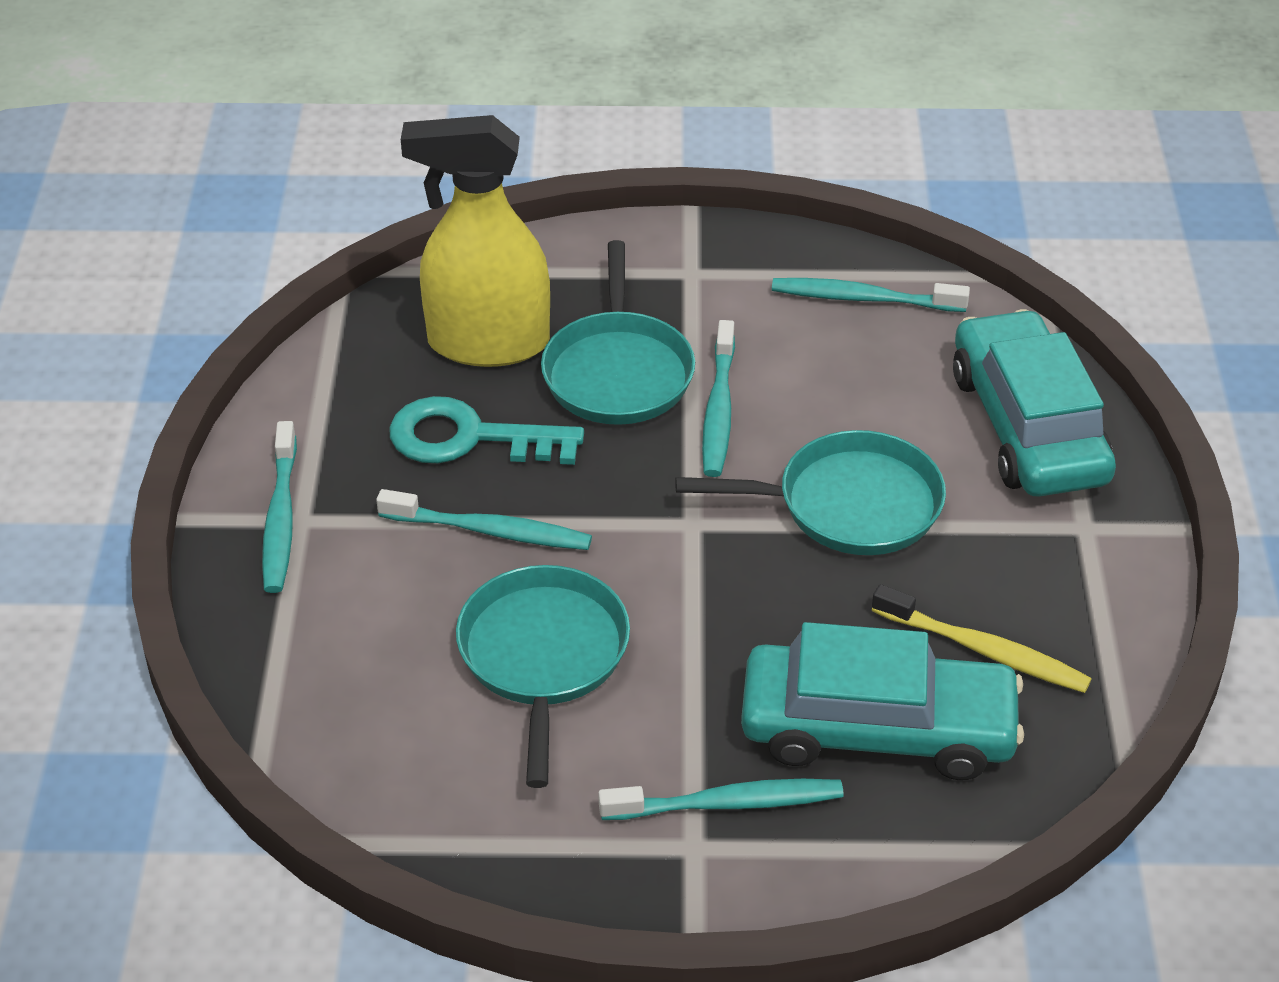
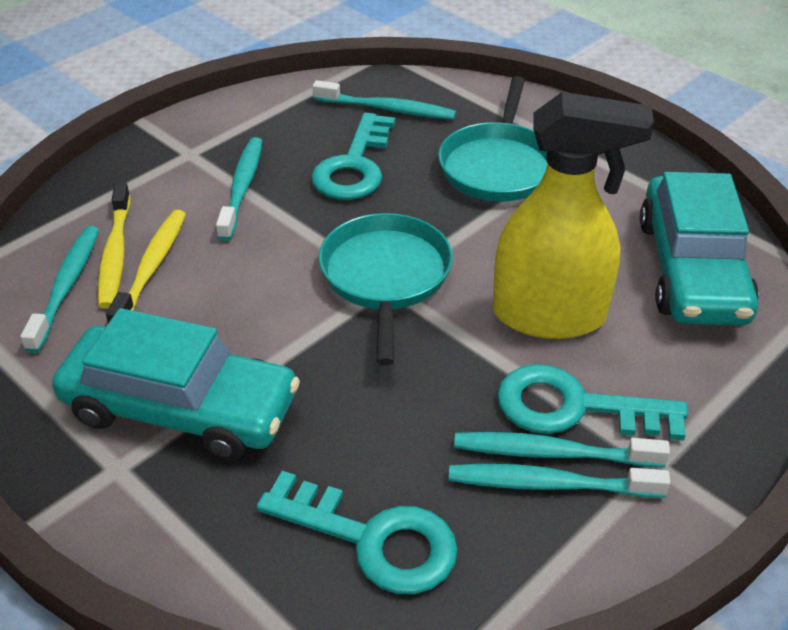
turquoise key: [389,396,584,465] = 1 -> [257,471,458,594] [311,113,395,200] [497,364,688,441] = 3
turquoise pan: [456,565,630,788] [541,240,695,425] [675,430,946,555] = 3 -> [319,213,453,366] [438,76,548,202] = 2
yellow toothbrush: [872,584,1092,693] = 1 -> [98,182,130,309] [106,210,186,323] = 2

